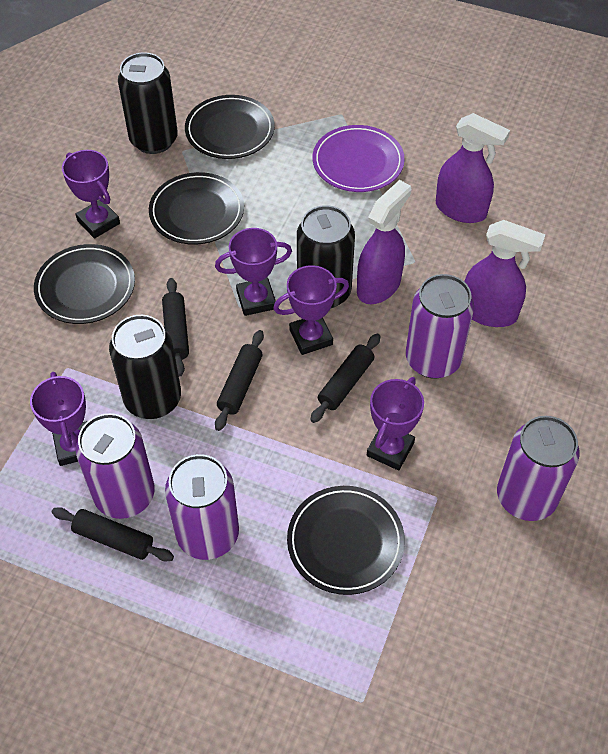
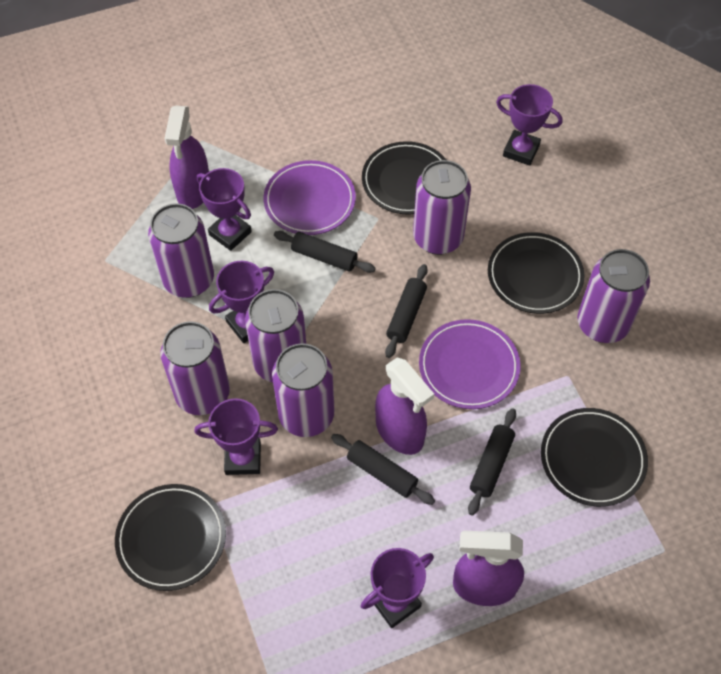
black can: [109,315,181,419] [118,52,178,154] [297,205,355,309] = 3 -> none = 0
purple can: [76,413,155,519] [165,454,239,560] [406,274,474,379] [497,416,579,521] = 4 -> [148,203,214,298] [160,321,230,415] [245,289,306,383] [272,343,335,437] [413,160,471,255] [577,249,650,343] = 6
purple plate: [313,125,405,192] = 1 -> [264,160,356,235] [419,319,520,409] = 2

